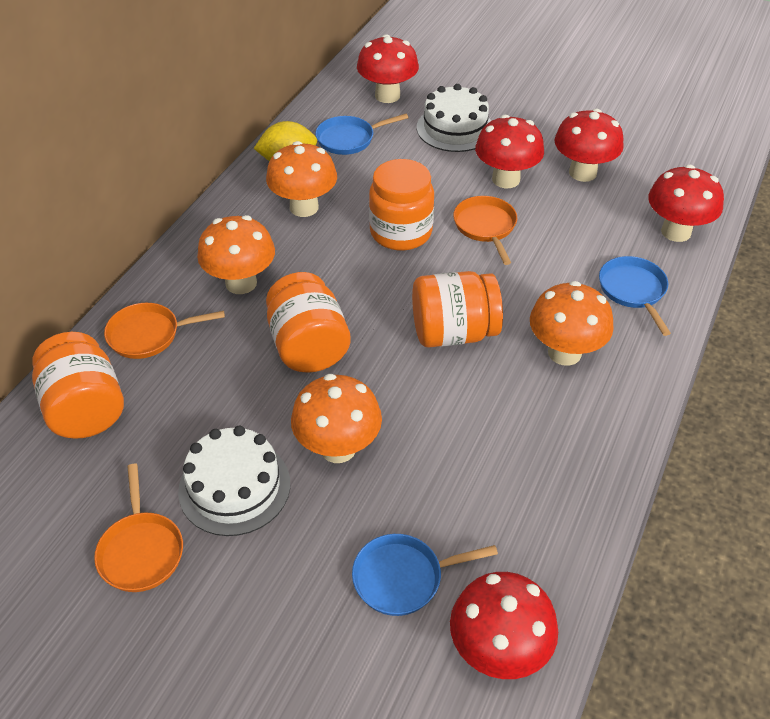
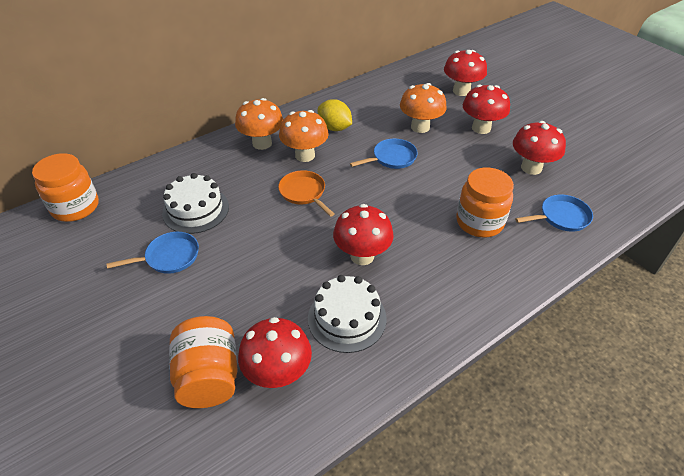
orange jar: [32,332,124,439] [266,272,351,373] [369,159,434,251] [412,271,503,347] = 4 -> [32,153,99,222] [169,316,238,408] [456,167,514,237] = 3
orange mushroom: [197,215,275,294] [266,141,337,217] [291,374,382,463] [530,281,614,366] = 4 -> [235,98,283,150] [279,110,329,162] [400,83,447,133] = 3
orange pan: [94,464,183,592] [104,303,225,359] [453,196,517,265] = 3 -> [278,170,334,217] = 1

